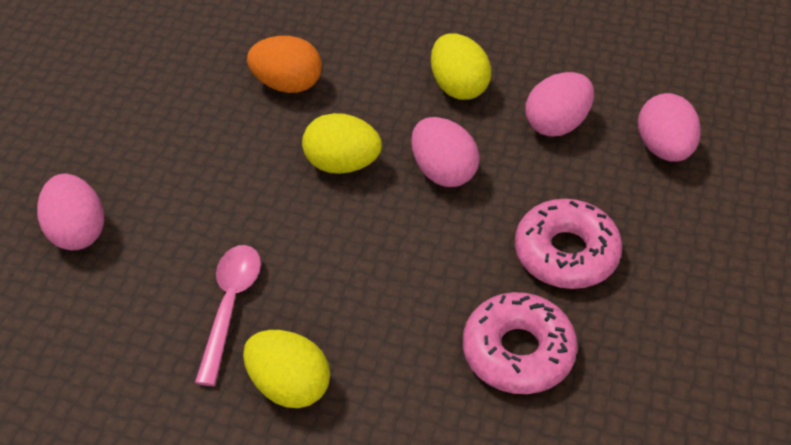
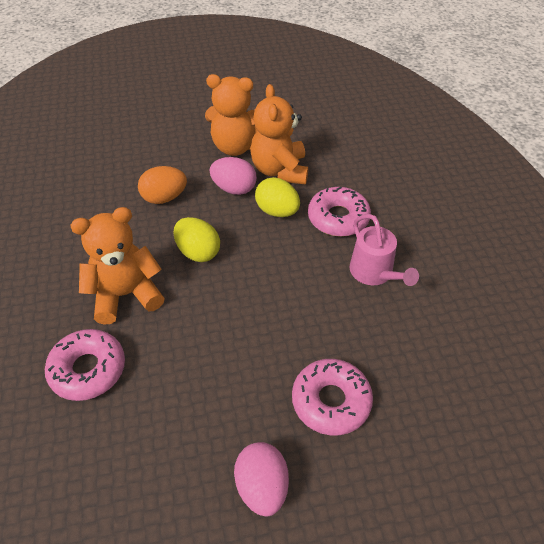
orange teddy bear: none = 0 -> [70,207,165,325] [205,74,257,156] [250,84,308,184] = 3
pink donut: [463,292,578,394] [515,199,622,289] = 2 -> [45,329,125,401] [292,359,373,436] [308,187,371,237] = 3
pink egg: [37,174,104,250] [411,117,480,187] [525,72,594,137] [638,93,701,162] = 4 -> [209,157,257,195] [234,442,289,516] = 2
pink spoon: [195,245,261,386] = 1 -> none = 0
pink watering can: none = 0 -> [350,214,419,286] = 1
yellow egg: [243,330,330,408] [302,113,382,174] [431,34,491,100] = 3 -> [174,217,220,262] [255,177,300,217] = 2

